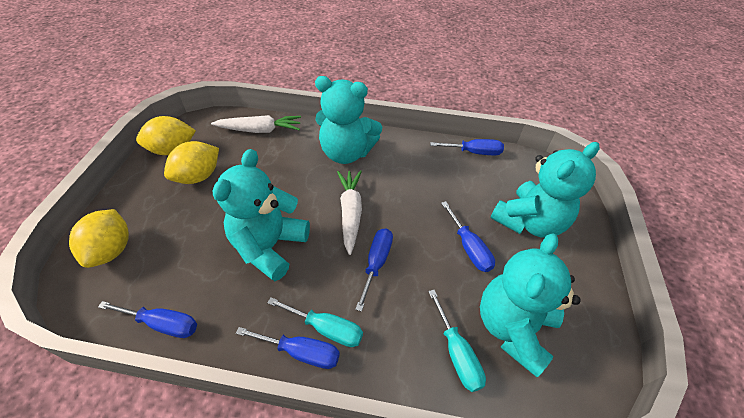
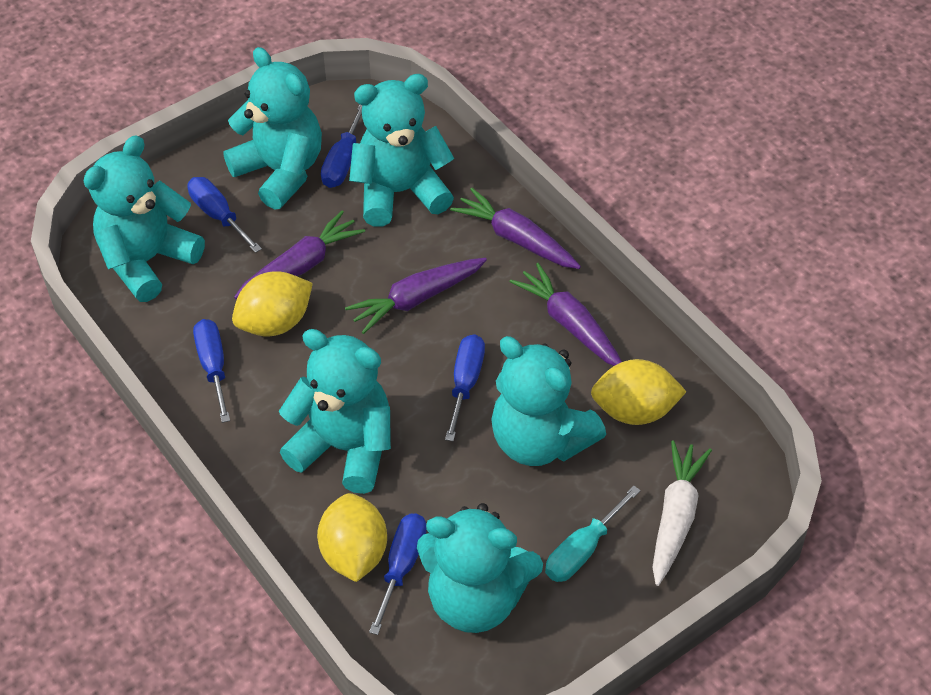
purple carrot: none = 0 -> [234,210,365,299] [345,258,487,334] [450,188,581,269] [510,263,622,366] = 4
turquoise screwdriver: [267,297,363,347] [428,290,486,392] = 2 -> [545,486,641,582] = 1
turquoise teddy bear: [213,149,310,281] [315,76,382,164] [480,233,581,377] [490,142,600,238] = 4 -> [83,135,205,302] [224,47,322,210] [279,329,391,494] [349,74,455,227] [417,503,543,633] [491,336,606,466] = 6
white carrot: [211,115,301,133] [337,170,362,255] = 2 -> [653,440,712,586] = 1

